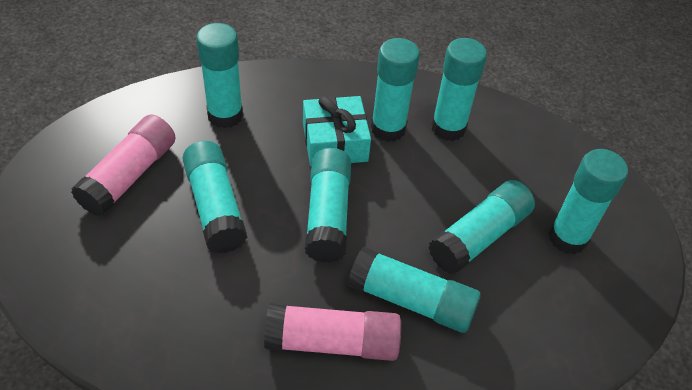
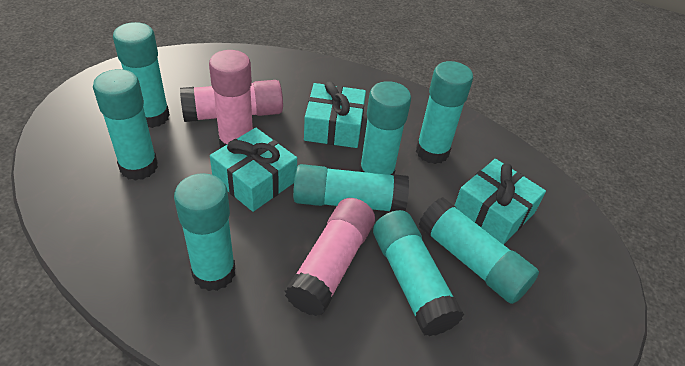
pink glue stick: [71,115,176,217] [264,303,401,361] = 2 -> [180,80,283,122] [209,50,253,148] [285,198,375,316] = 3
turquoise gift: [303,96,371,166] = 1 -> [210,128,297,212] [304,81,366,148] [454,159,546,245] = 3

